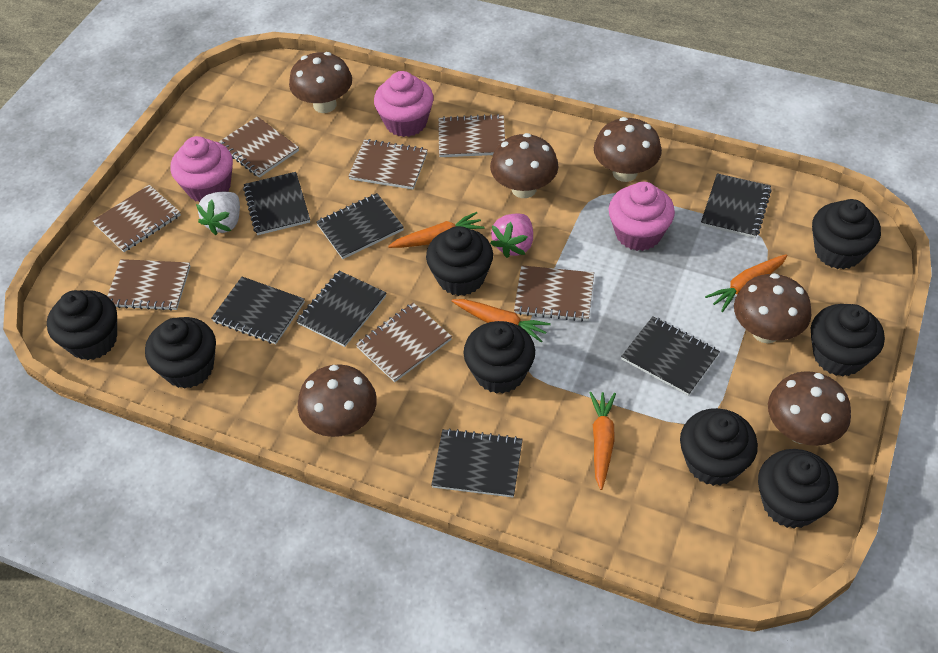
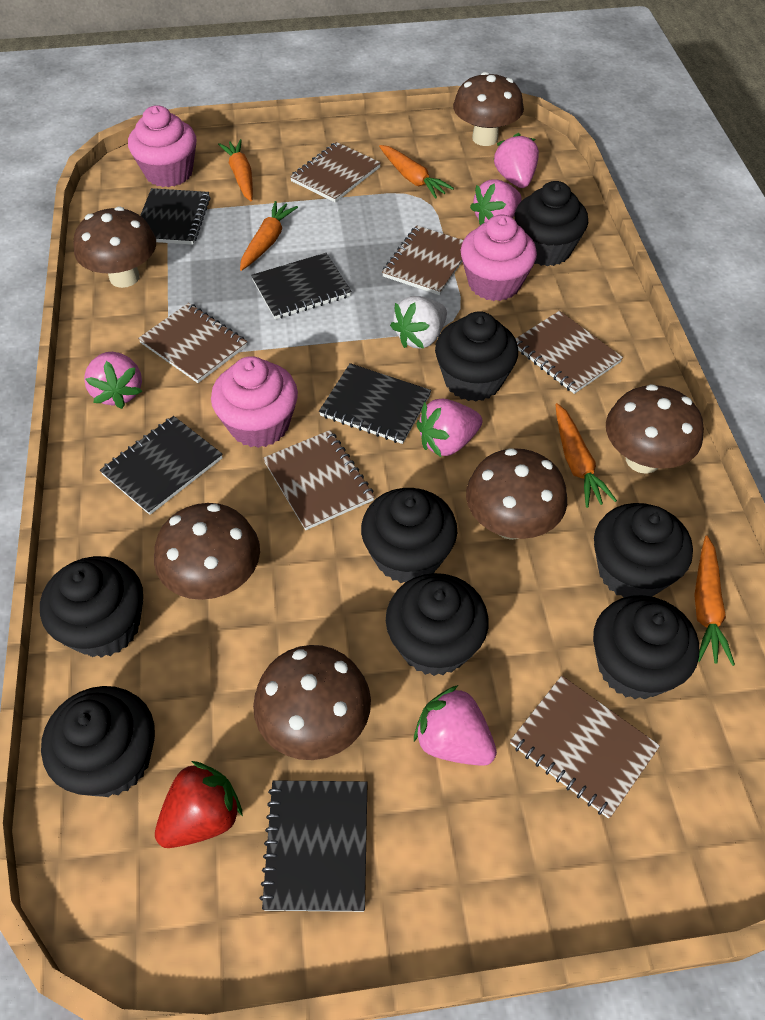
black notebook: [211,277,305,344] [243,172,310,235] [296,271,386,347] [316,193,404,259] [431,428,523,497] [621,316,720,396] [701,173,772,238] = 7 -> [100,416,223,515] [140,188,210,245] [251,253,352,319] [260,780,368,912] [319,363,431,444] = 5
brown notebook: [92,185,181,252] [107,259,190,311] [218,116,299,178] [348,139,428,190] [356,303,452,382] [438,114,505,157] [514,265,594,321] = 7 -> [138,303,247,383] [263,430,375,530] [290,142,381,202] [382,225,464,295] [510,676,660,818] [515,311,623,394] = 6
orange carrot: [388,212,484,248] [451,299,551,342] [589,392,616,490] [705,254,788,312] = 4 -> [218,139,253,201] [240,201,298,271] [379,145,454,199] [555,403,617,508] [694,536,735,666] = 5
pink strawberry: [490,213,533,258] = 1 -> [84,352,143,409] [414,685,497,766] [417,399,483,457] [470,179,522,225] [493,133,539,188] = 5
red strawberry: none = 0 -> [155,761,243,848] = 1

